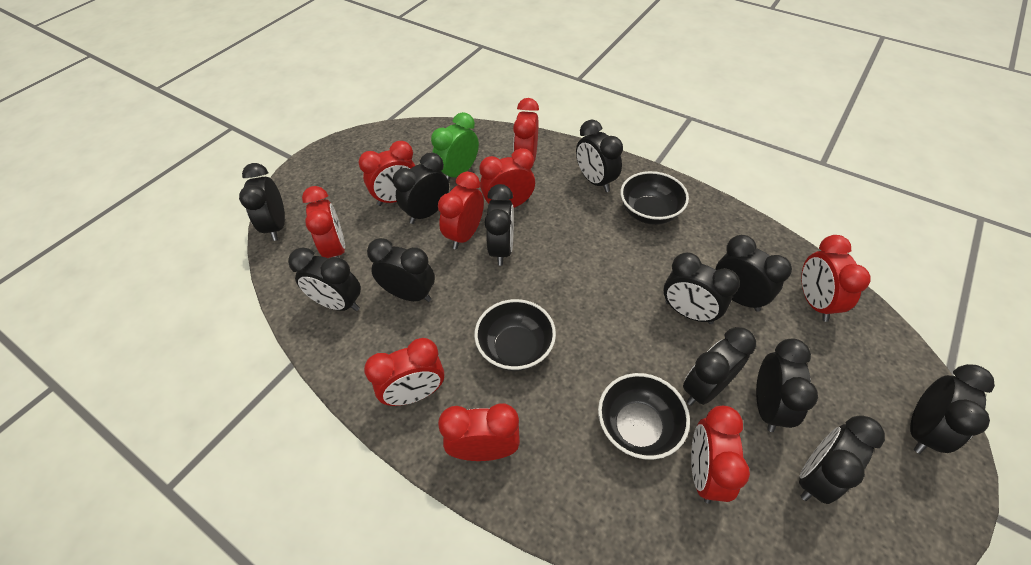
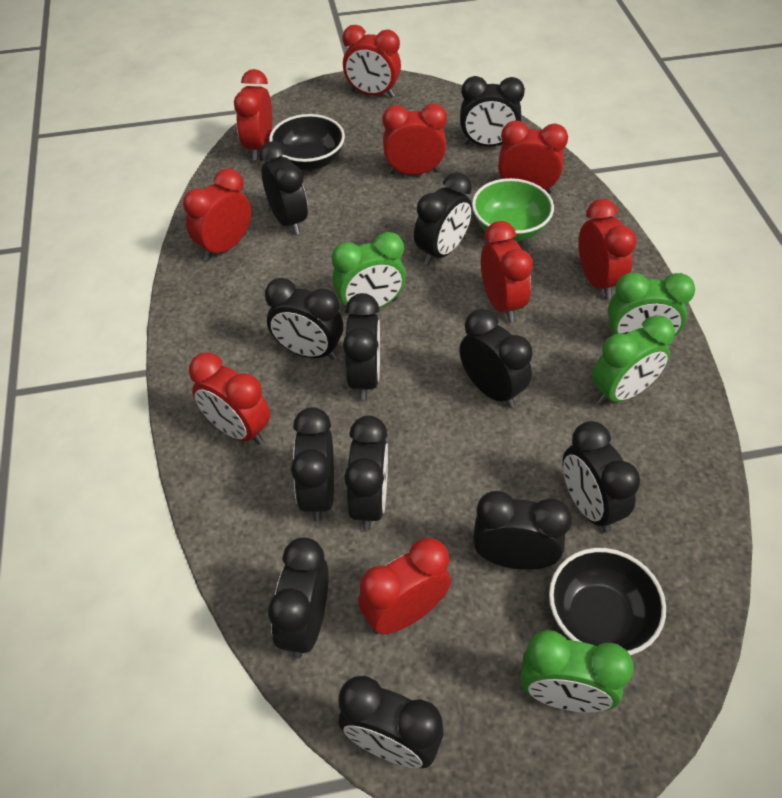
black bowl: [474,299,556,371] [598,373,690,460] [620,171,689,225] = 3 -> [269,114,345,171] [549,548,666,655] = 2
green bowl: none = 0 -> [472,178,554,241] = 1
green clock: [431,112,479,182] = 1 -> [332,232,406,314] [520,630,634,712] [592,315,675,406] [608,272,695,338] = 4

